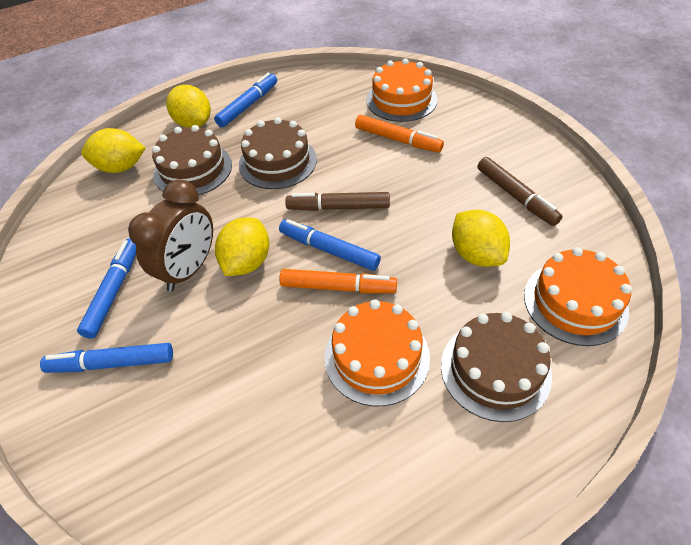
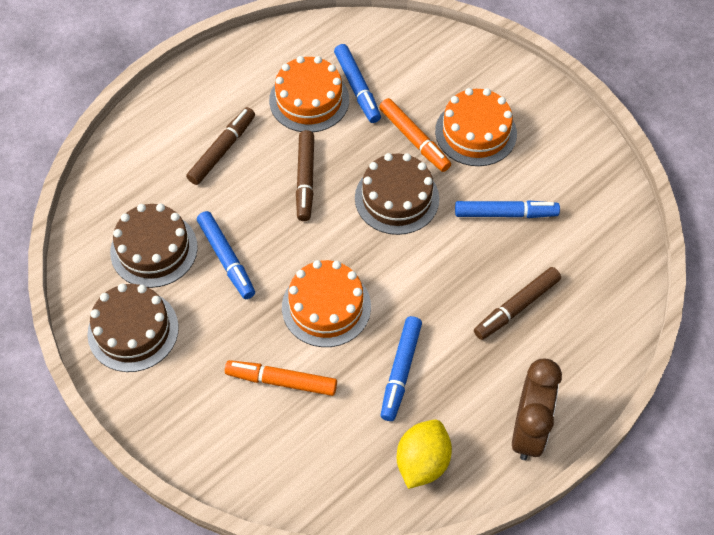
brown marker: [285,192,390,211] [477,157,563,226] = 2 -> [186,107,255,185] [296,130,314,221] [474,267,561,340] = 3
yellow lemon: [81,128,145,173] [166,85,211,128] [215,217,269,276] [452,210,510,267] = 4 -> [397,420,452,489] = 1

